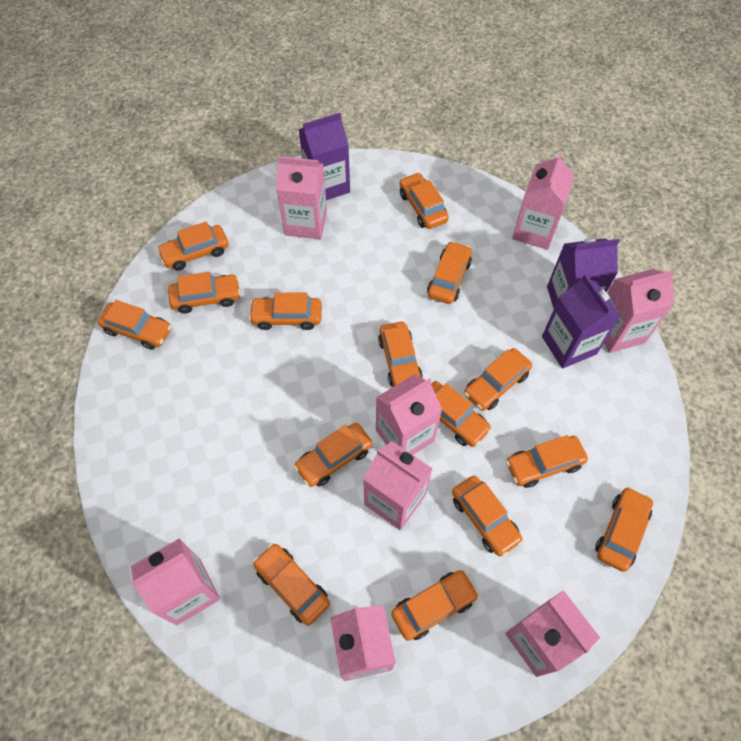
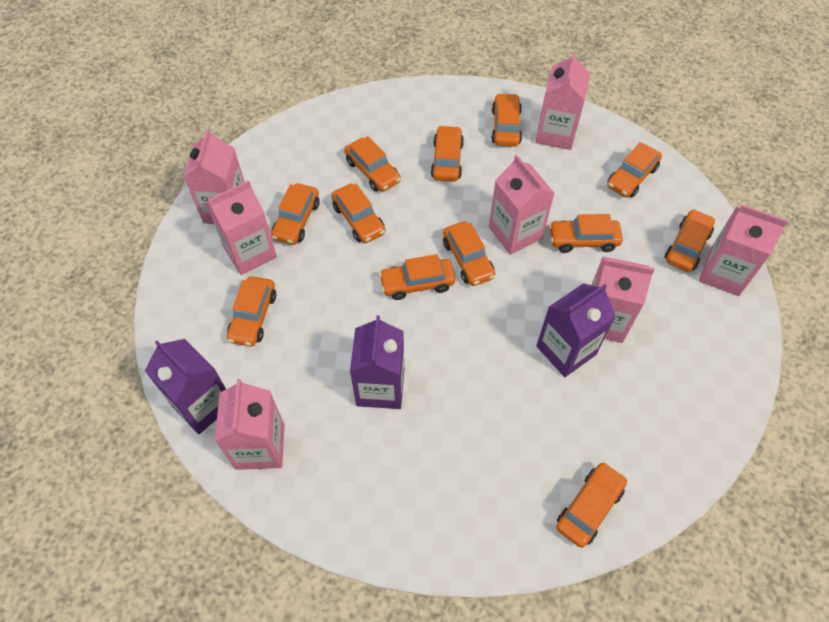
orange car: [97,300,172,350] [157,221,229,271] [168,272,240,314] [249,292,322,330] [253,543,330,625] [294,423,372,487] [378,322,423,387] [391,570,479,641] [399,172,449,229] [427,241,472,304] [431,381,492,447] [452,476,523,557] [464,348,532,411] [506,435,588,488] [595,487,653,572] = 15 -> [227,276,276,346] [271,183,319,245] [331,184,385,243] [344,136,401,192] [379,254,455,300] [431,125,464,181] [443,221,495,286] [491,93,522,146] [549,214,623,253] [556,462,627,548] [607,142,662,198] [665,209,715,272] = 12
pink carton: [131,538,220,625] [276,156,327,239] [330,606,396,681] [363,441,433,530] [376,374,442,455] [505,590,600,677] [512,152,575,250] [604,269,674,353] = 8 -> [184,129,245,224] [205,180,277,275] [215,379,284,470] [489,155,555,255] [535,51,590,150] [592,257,655,343] [699,205,788,296] = 7

